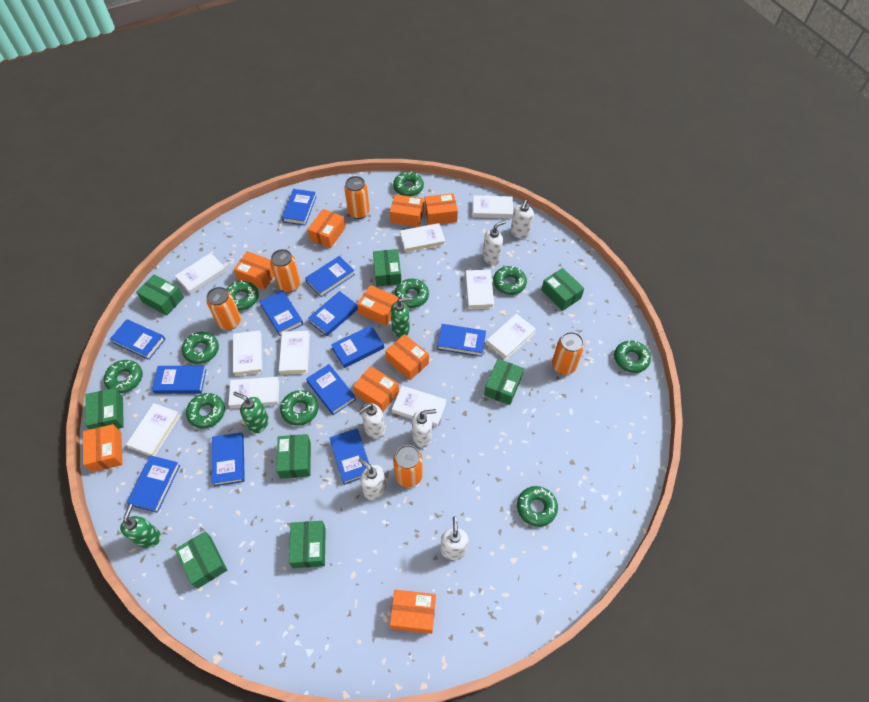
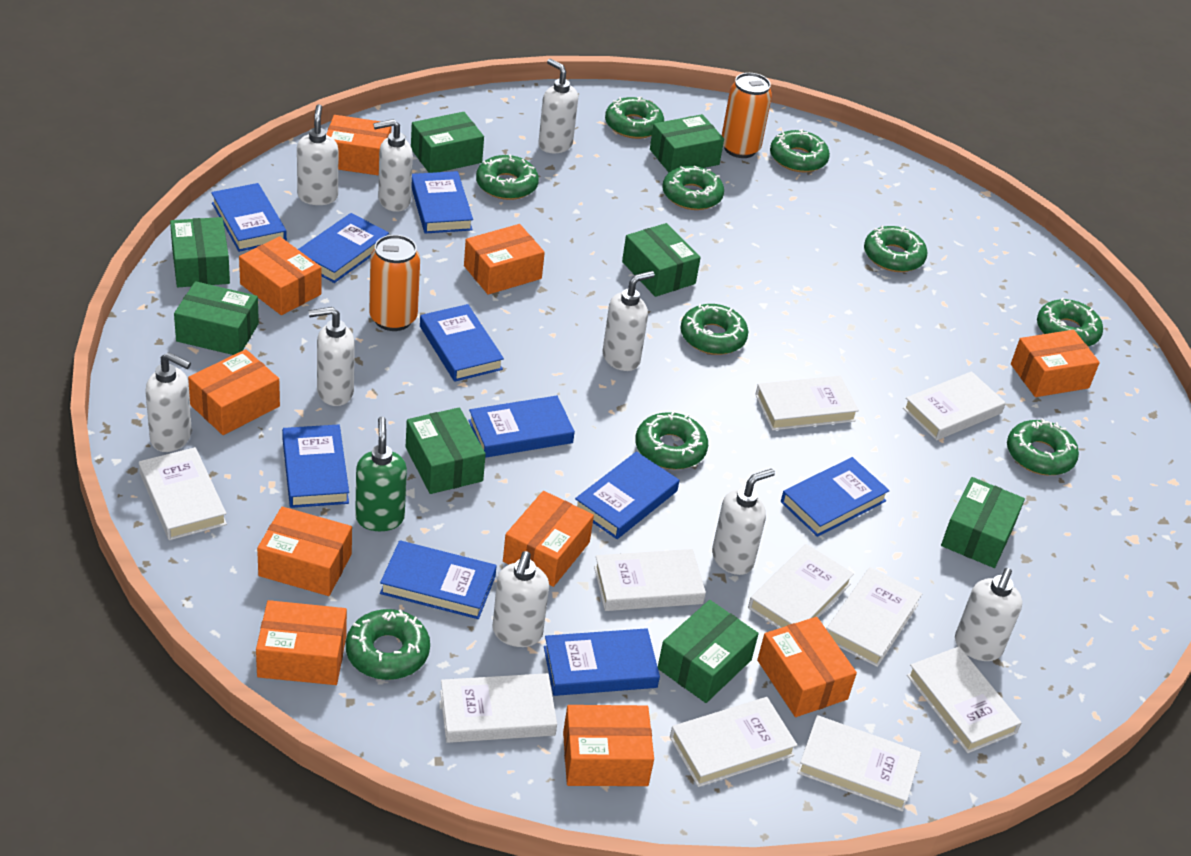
blue book: [110,319,165,360] [127,455,180,513] [152,366,206,394] [212,433,245,486] [259,290,303,336] [282,189,316,226] [305,256,355,297] [306,364,356,415] [308,291,358,336] [329,429,369,485] [331,325,384,368] [437,324,486,357] = 12 -> [211,183,287,252] [282,425,349,508] [298,213,389,283] [380,540,497,619] [411,171,473,234] [420,304,504,382] [468,396,575,458] [544,628,660,696] [575,451,679,539] [781,457,890,537] = 10
green soap dispenser: [120,504,161,548] [233,392,269,433] [391,297,412,338] = 3 -> [355,417,407,531] = 1
orange box: [83,424,123,472] [234,251,274,290] [307,209,346,248] [353,366,399,413] [357,285,399,326] [385,334,429,380] [390,194,424,227] [390,590,436,634] [425,193,458,225] = 9 -> [188,349,280,435] [239,236,321,315] [256,600,347,685] [257,507,352,596] [326,115,391,176] [464,224,545,295] [503,491,594,587] [563,705,654,786] [757,617,857,717] [1011,330,1100,397] = 10
orange can: [206,287,241,330] [270,249,301,293] [344,176,370,219] [393,445,423,488] [552,332,584,375] = 5 -> [369,235,420,331] [722,73,772,158] = 2
white soap dispenser: [358,403,385,439] [358,458,386,500] [412,409,436,448] [440,516,469,560] [483,220,506,265] [511,200,534,238] = 6 -> [145,352,192,452] [297,104,338,205] [309,307,355,406] [373,119,413,212] [492,551,549,647] [538,59,578,153] [603,271,655,371] [712,469,775,575] [955,568,1023,661] = 9

